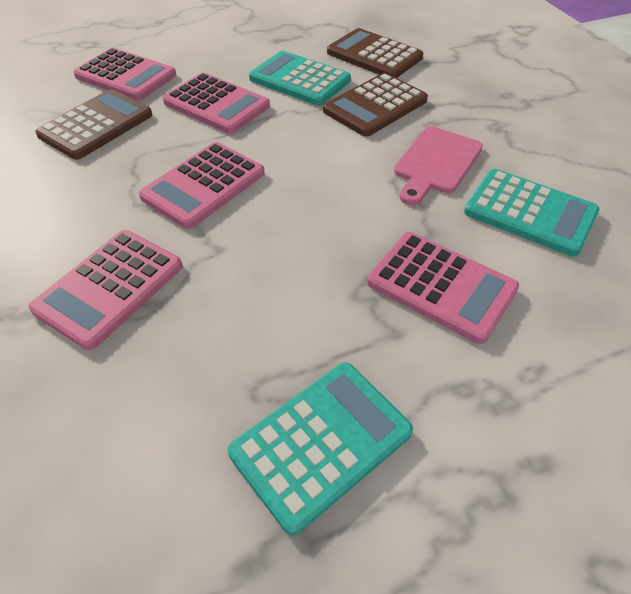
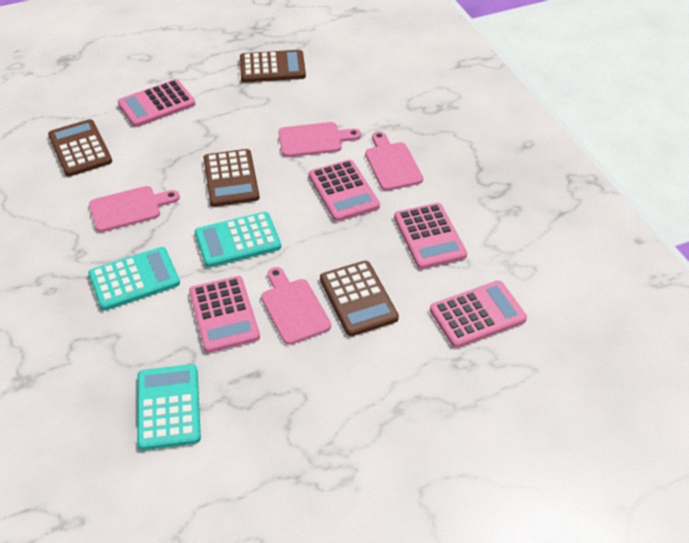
brown calculator: [35,89,152,160] [323,73,428,137] [327,28,423,78] = 3 -> [48,119,112,177] [204,149,260,207] [240,50,306,83] [320,261,399,336] = 4
pink cutting board: [394,127,483,205] = 1 -> [89,186,180,232] [261,267,331,345] [278,122,361,157] [365,131,423,191] = 4

